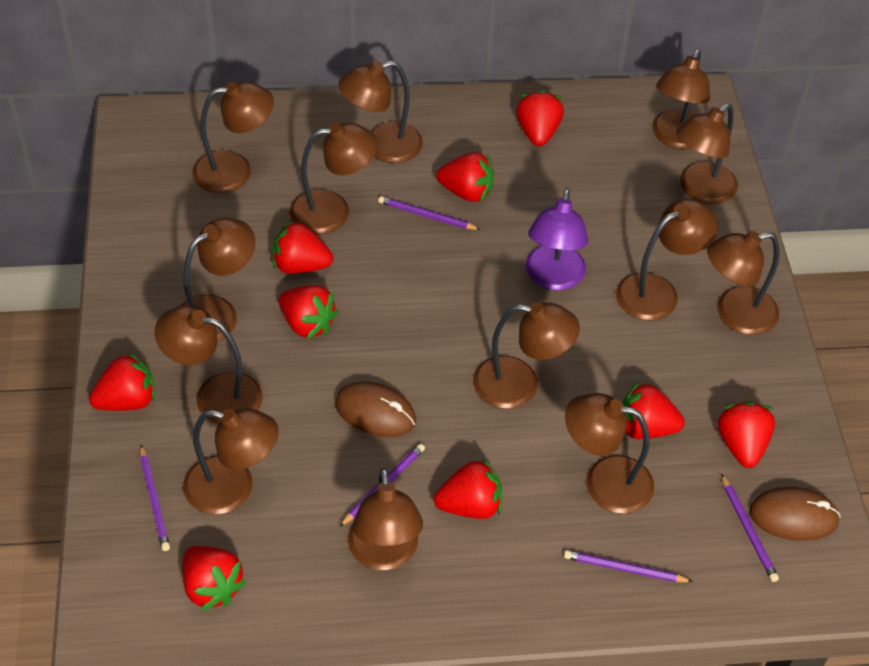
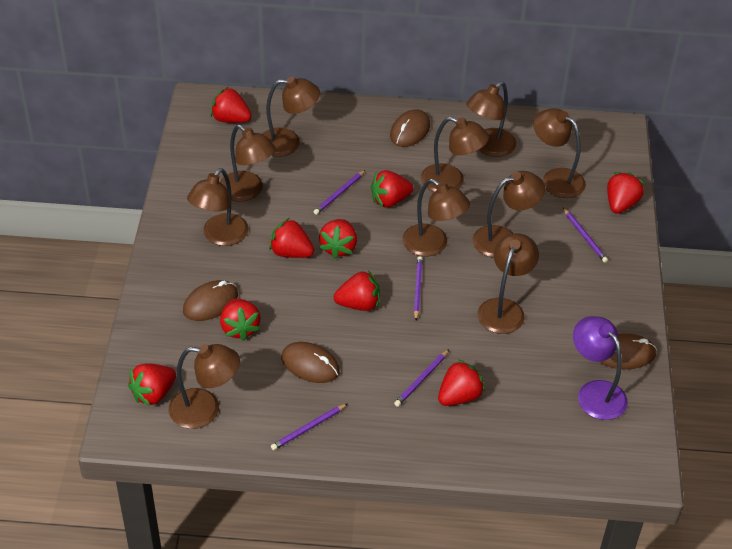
brown lamp: [155,305,263,424] [180,218,256,342] [183,408,279,515] [193,82,274,193] [290,123,377,234] [338,60,423,163] [348,468,423,570] [473,302,580,409] [565,393,654,514] [616,199,718,321] [652,49,710,149] [676,103,738,204] [707,231,780,335] = 13 -> [169,344,240,429] [187,168,248,246] [220,125,276,202] [262,77,320,157] [402,179,470,256] [421,117,489,192] [466,81,516,157] [473,171,545,258] [477,233,539,334] [533,108,586,198] = 10
brown mouse: [335,381,416,437] [749,487,841,541] = 2 -> [183,280,238,321] [281,342,340,383] [390,110,430,147] [600,333,657,369] = 4

